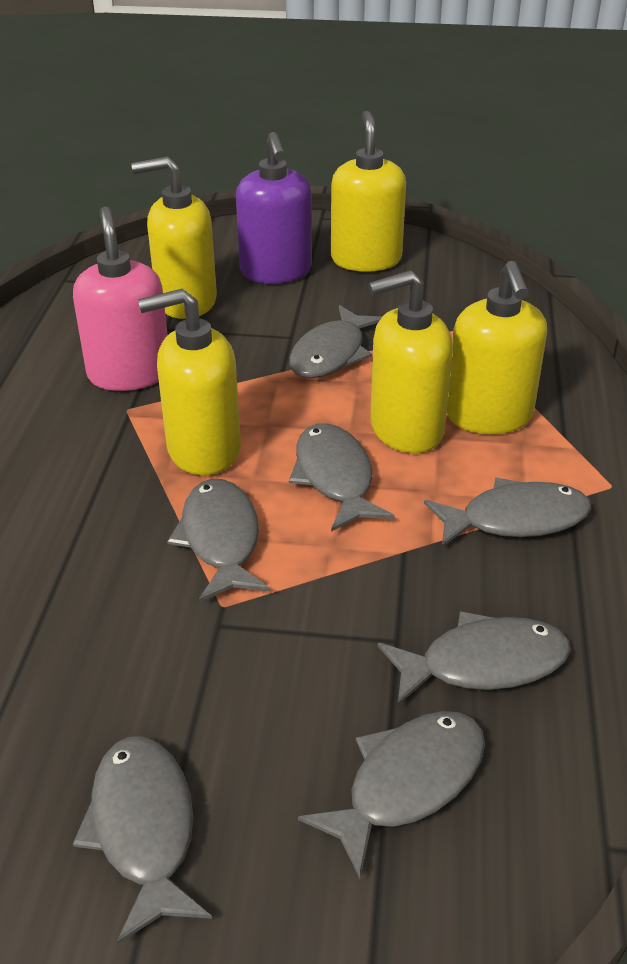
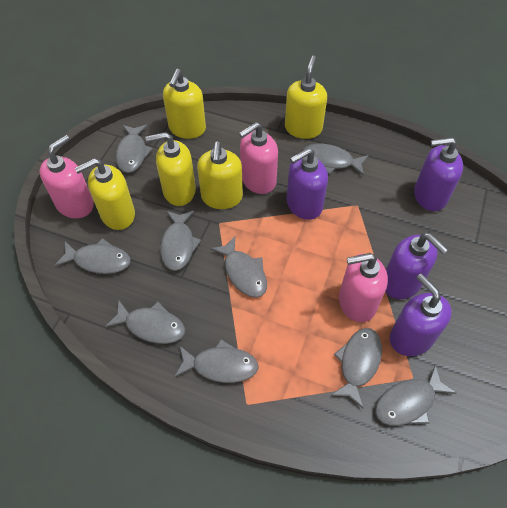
grey fish: [73,737,212,945] [167,479,270,602] [289,305,382,378] [289,423,395,532] [298,711,485,879] [378,611,571,705] [424,478,591,547] = 7 -> [55,238,131,274] [105,299,185,344] [116,125,153,173] [160,211,201,271] [174,339,259,383] [210,236,267,298] [302,144,369,176] [330,328,382,408] [375,365,457,426] = 9
pink soap dispenser: [73,206,168,391] = 1 -> [39,135,94,219] [239,122,278,194] [339,253,388,322] = 3
purple soap dispenser: [236,132,312,283] = 1 -> [286,148,328,220] [385,233,448,299] [390,273,452,356] [414,137,463,211] = 4

